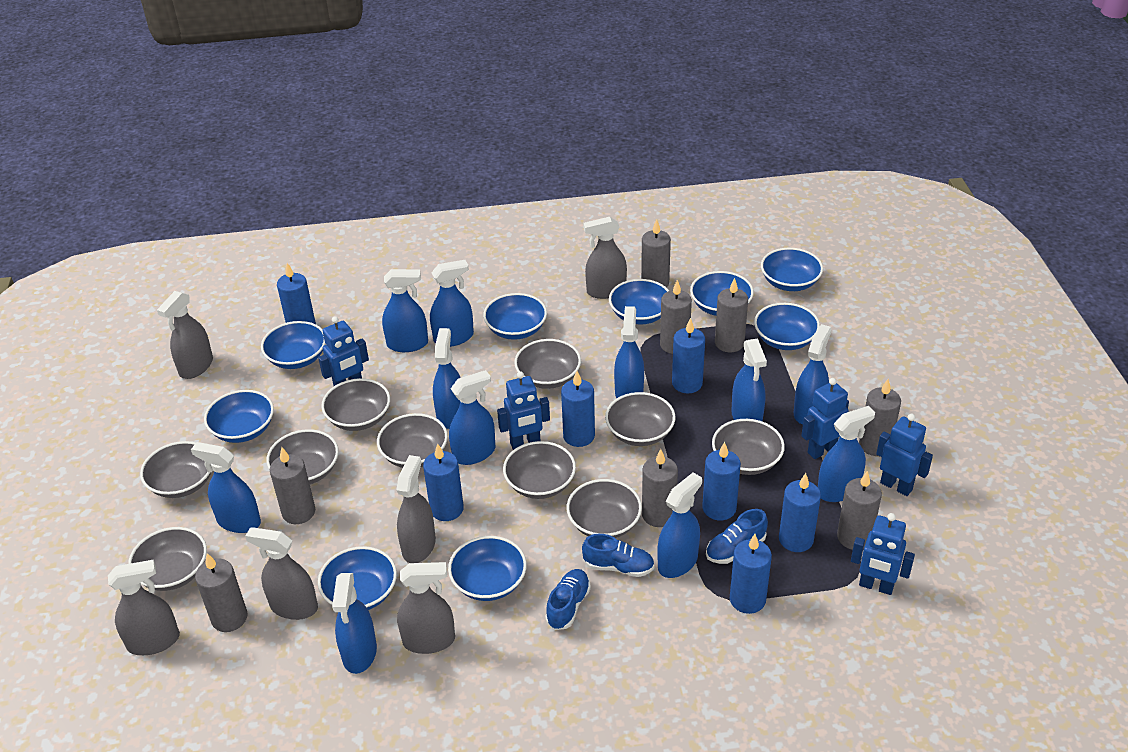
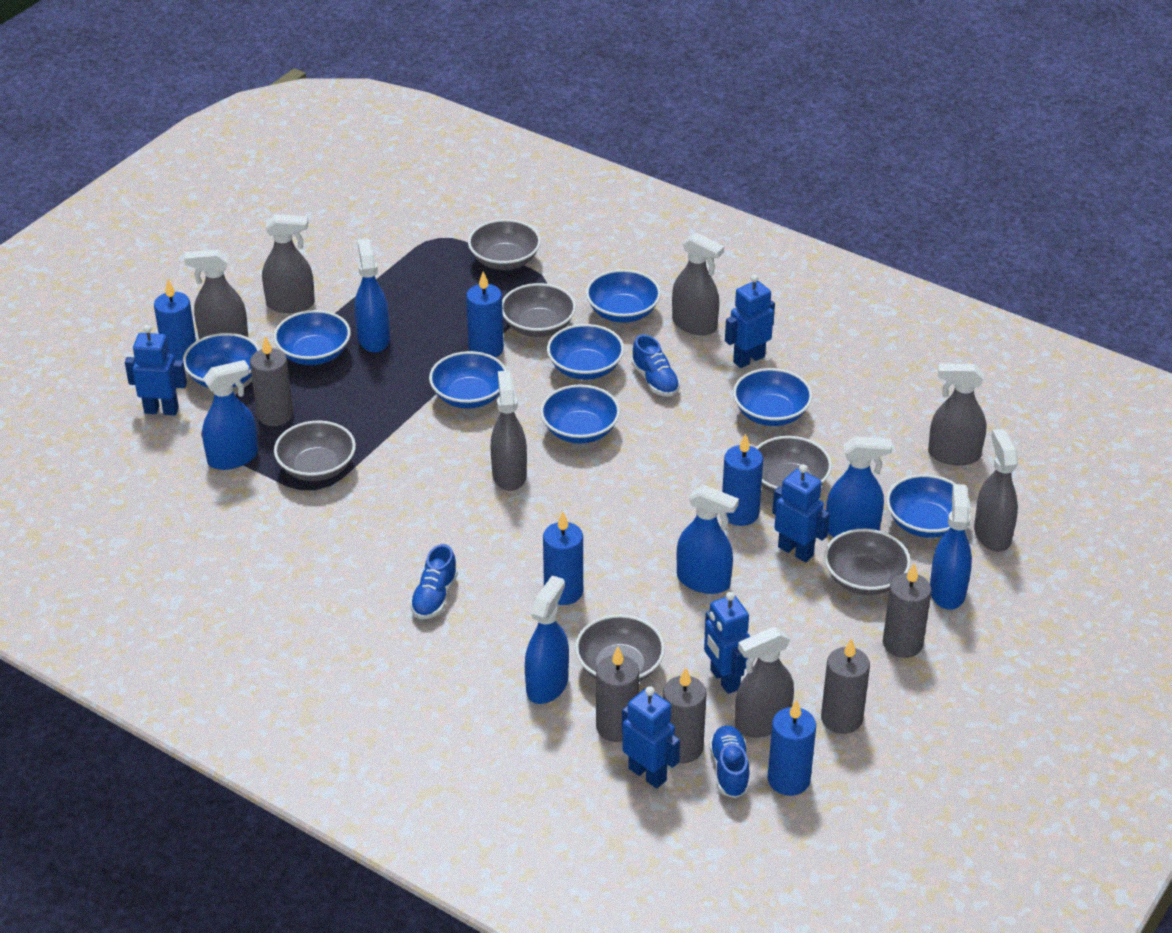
blue bowl: [204,390,274,443] [261,321,325,369] [318,546,397,610] [448,536,527,601] [483,293,547,340] [609,279,669,325] [690,271,754,316] [754,303,820,350] [761,248,823,291] = 9 -> [183,333,260,388] [274,310,351,365] [429,351,507,408] [540,384,620,443] [547,324,624,380] [586,269,661,323] [733,368,813,426] [886,474,971,538] = 8
blue candle: [277,263,316,324] [423,444,464,521] [561,371,595,447] [672,318,705,393] [702,442,741,520] [730,534,772,614] [779,473,821,552] = 7 -> [154,280,196,361] [466,271,504,358] [543,512,583,605] [722,433,763,526] [768,699,816,796] = 5
blue spray bottle: [191,442,261,533] [332,573,377,674] [382,269,428,352] [430,260,474,347] [433,328,461,429] [449,370,495,465] [614,306,644,398] [657,472,702,578] [731,338,767,422] [794,324,832,425] [818,406,875,502] = 11 -> [202,360,258,470] [355,238,390,353] [525,575,569,704] [677,485,739,594] [826,436,892,537] [930,484,972,610] = 6
grey bowl: [128,527,207,591] [140,441,211,498] [266,429,339,484] [321,378,390,431] [377,413,448,468] [503,441,576,499] [514,339,581,389] [567,479,642,538] [605,392,675,446] [712,419,785,475] = 10 -> [274,421,356,481] [468,219,541,270] [502,283,576,337] [575,614,665,682] [756,436,832,494] [824,529,911,595] = 6
grey candle: [195,553,248,632] [270,447,315,524] [641,219,671,288] [642,449,678,527] [660,280,692,354] [715,278,748,352] [837,470,882,550] [859,379,901,456] = 8 -> [250,336,293,426] [596,647,639,742] [663,668,707,763] [821,638,870,734] [883,563,931,658] = 5
grey spray bottle: [108,560,180,655] [157,291,213,379] [245,527,318,620] [397,455,436,563] [397,562,455,654] [583,217,627,299] = 6 -> [184,249,248,339] [262,214,315,313] [491,371,527,491] [672,233,724,335] [735,627,794,738] [928,364,986,465] [974,429,1018,552] = 7

